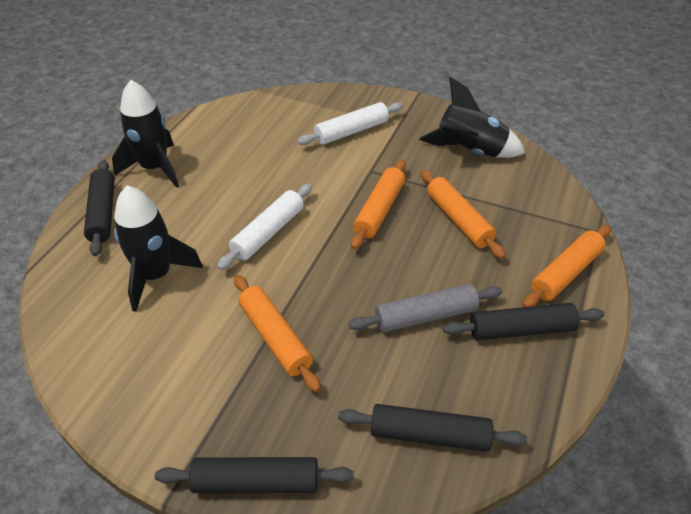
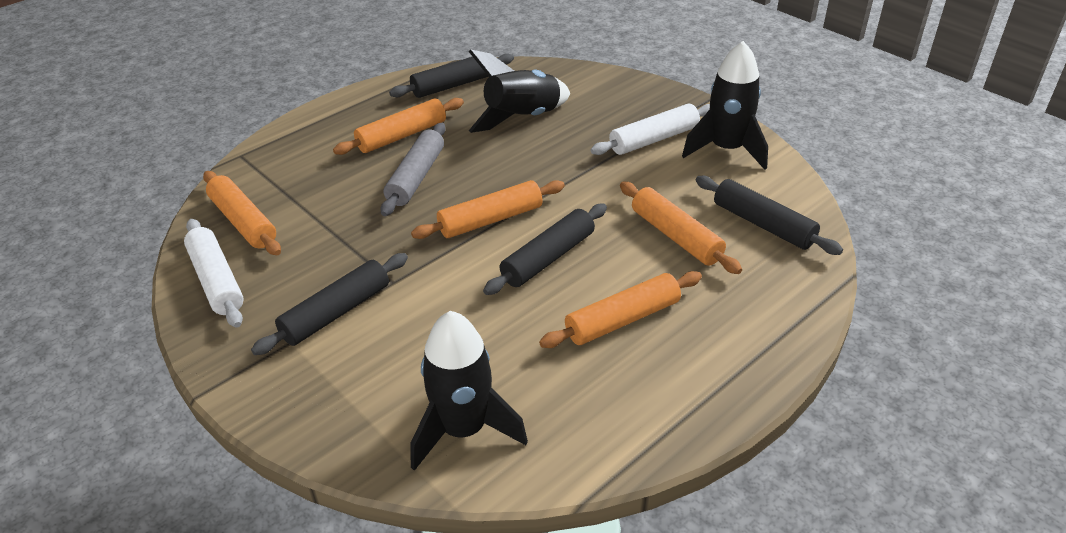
orange rolling pin: [234,275,321,392] [351,160,406,250] [420,170,506,259] [523,225,611,307] = 4 -> [203,171,281,255] [333,98,464,155] [411,180,565,239] [539,271,702,348] [620,182,742,274] = 5

